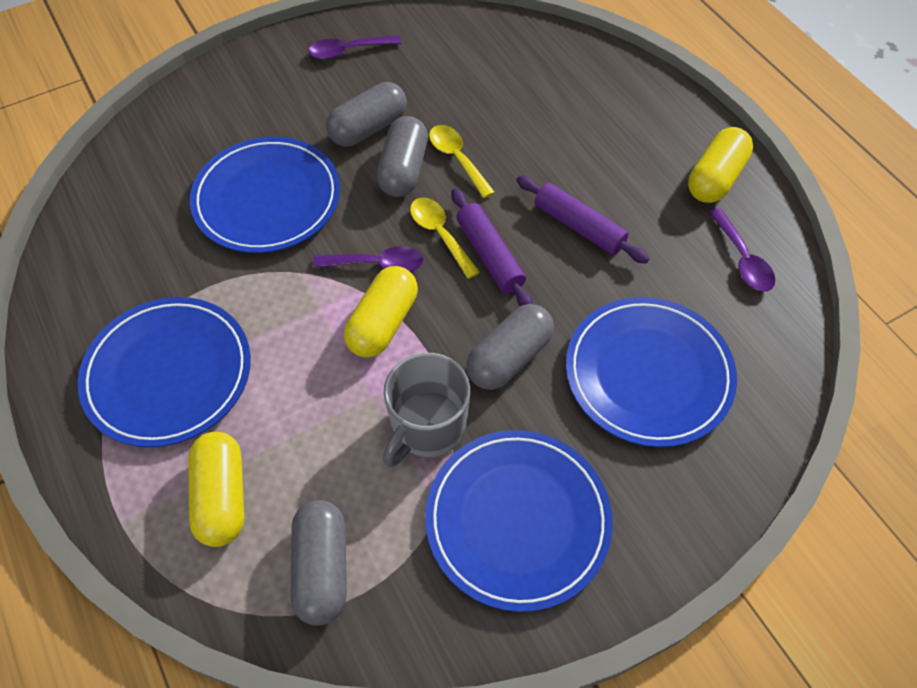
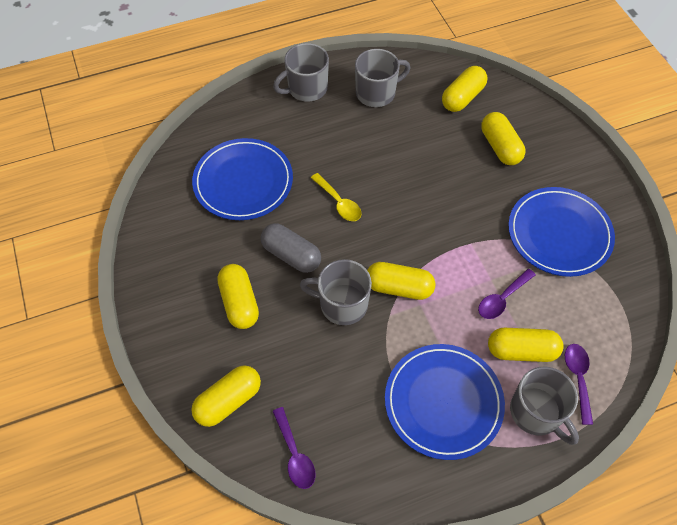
blue plate: [78,297,251,447] [190,137,340,253] [425,430,613,612] [566,297,737,447] = 4 -> [192,138,293,220] [385,344,505,460] [508,187,615,277] = 3
grey capsule: [290,500,347,626] [326,82,407,147] [377,116,428,197] [466,304,554,390] = 4 -> [261,223,321,273] = 1
grey mug: [383,353,470,468] = 1 -> [273,43,329,102] [300,259,372,325] [355,49,411,107] [510,367,579,445] = 4
purple rolling pin: [451,189,533,306] [516,176,650,264] = 2 -> none = 0
yellow capsule: [188,432,244,547] [344,266,418,358] [688,127,753,203] = 3 -> [191,366,261,427] [217,264,259,329] [367,262,435,300] [442,66,488,112] [481,112,525,165] [488,328,564,362] = 6
yellow spoon: [410,198,480,279] [429,125,495,198] = 2 -> [311,173,361,221] = 1

